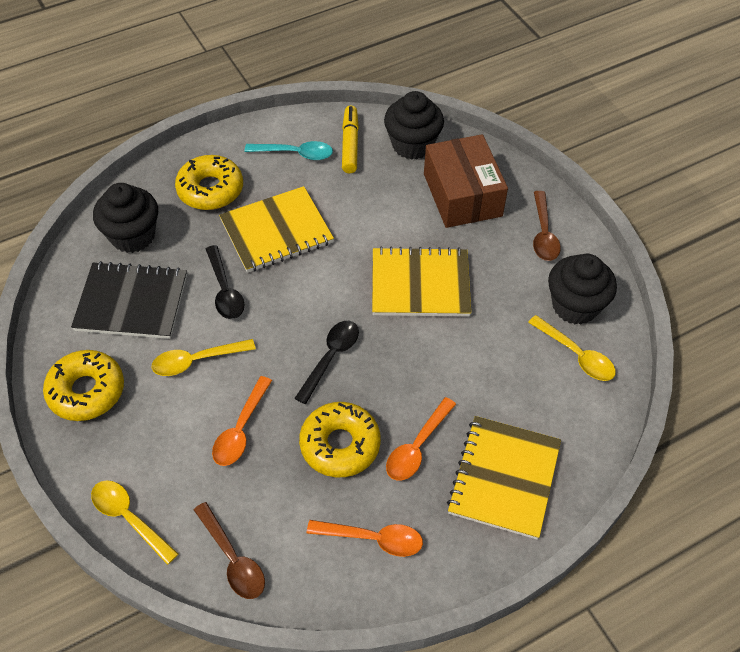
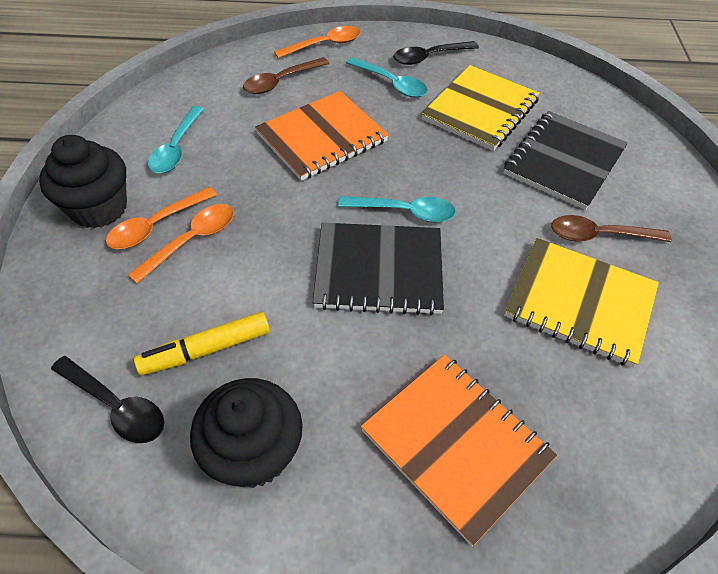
black cupcake: [93,183,158,253] [384,91,444,160] [548,254,617,324] = 3 -> [39,135,127,228] [190,378,303,488] = 2
black notebook: [71,261,187,339] = 1 -> [313,223,444,315] [504,111,628,210] = 2
brown box: [424,134,508,228] = 1 -> none = 0
orange notebook: none = 0 -> [255,91,389,181] [361,354,557,546] = 2
turquoise spoon: [244,141,333,160] = 1 -> [148,106,204,173] [338,196,456,222] [346,57,428,98] = 3
yellow donut: [43,350,124,421] [175,155,243,210] [299,402,381,477] = 3 -> none = 0
yellow notebook: [219,186,334,273] [372,246,471,317] [447,416,561,539] = 3 -> [422,65,540,151] [504,238,659,368] = 2
yellow spoon: [91,480,178,565] [152,339,256,376] [528,315,616,381] = 3 -> none = 0

